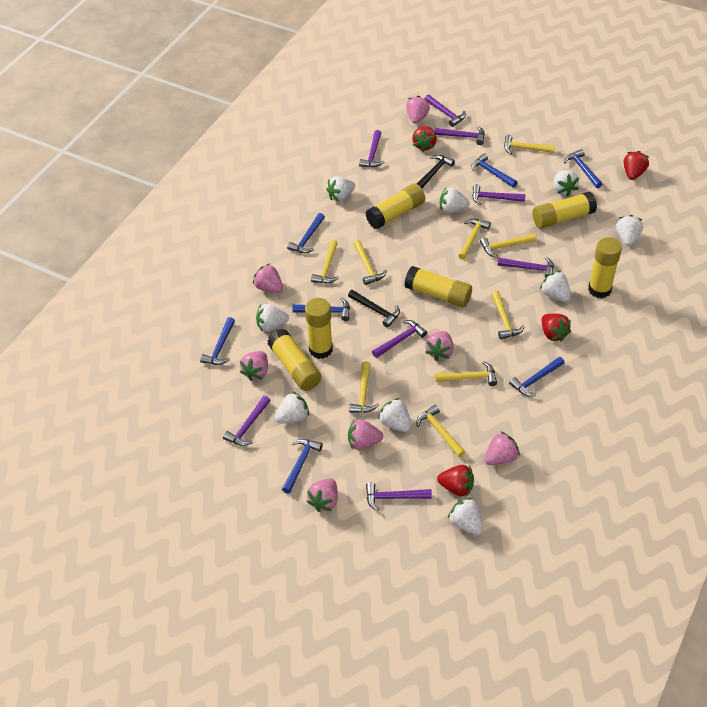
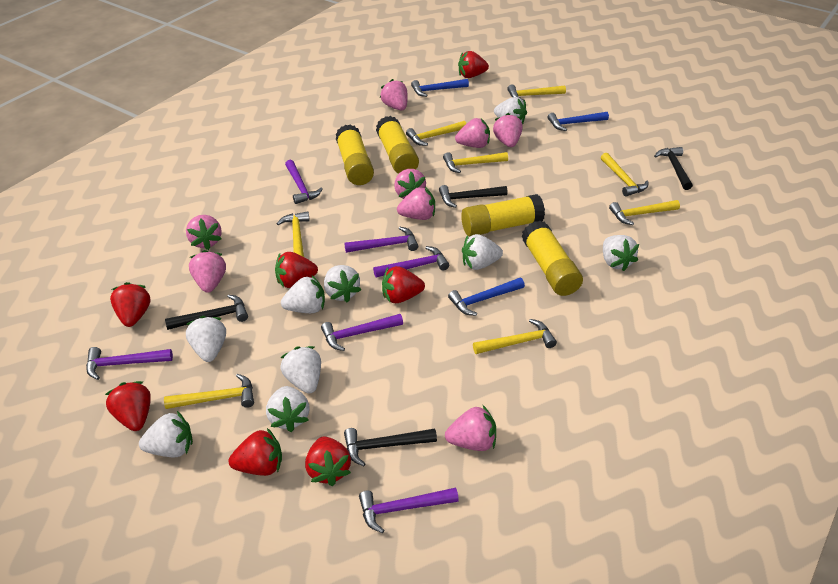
black hammer: [348,290,400,328] [417,155,455,188] = 2 -> [165,294,248,330] [344,428,437,466] [439,185,508,208] [654,147,693,190] = 4
blue hammer: [200,317,235,365] [282,439,323,494] [287,213,325,253] [293,297,350,321] [471,153,518,188] [509,357,565,397] [564,149,602,188] = 7 -> [411,79,469,97] [448,278,525,316] [547,112,609,131] = 3
pink strawberry: [240,351,268,381] [253,264,283,293] [306,478,338,512] [348,419,383,450] [406,96,430,124] [425,331,454,361] [485,431,520,465] = 7 -> [186,215,222,250] [189,250,226,293] [380,79,408,111] [394,169,426,199] [397,187,435,220] [445,405,496,451] [455,118,490,148] [493,113,523,147] = 8
purple hammer: [223,396,271,446] [359,130,384,167] [366,482,432,511] [372,320,427,358] [425,95,466,127] [435,126,485,145] [472,184,526,205] [497,257,554,278] = 8 -> [86,347,173,380] [285,160,322,204] [321,314,403,351] [344,227,418,253] [359,488,459,533] [373,246,449,278] = 6
red strawberry: [412,126,437,152] [437,465,474,497] [541,314,571,342] [624,151,649,180] = 4 -> [105,381,151,431] [110,282,151,327] [229,428,282,476] [275,252,318,288] [305,436,351,486] [382,266,425,303] [458,51,489,78] = 7
yellow glue stick: [267,329,322,391] [305,298,333,359] [366,183,425,229] [404,266,472,307] [532,192,597,229] [588,237,622,298] = 6 -> [336,124,374,185] [376,116,419,174] [461,194,545,236] [521,221,583,296] = 4
yellow hammer: [311,240,339,283] [349,361,379,413] [353,240,387,285] [417,405,465,457] [435,361,497,386] [458,219,491,260] [480,234,537,258] [491,291,525,340] [504,135,555,154] = 9 -> [164,374,254,409] [276,212,310,257] [406,121,467,146] [443,152,508,173] [473,319,557,354] [507,84,566,101] [601,153,649,197] [609,200,680,225] = 8

